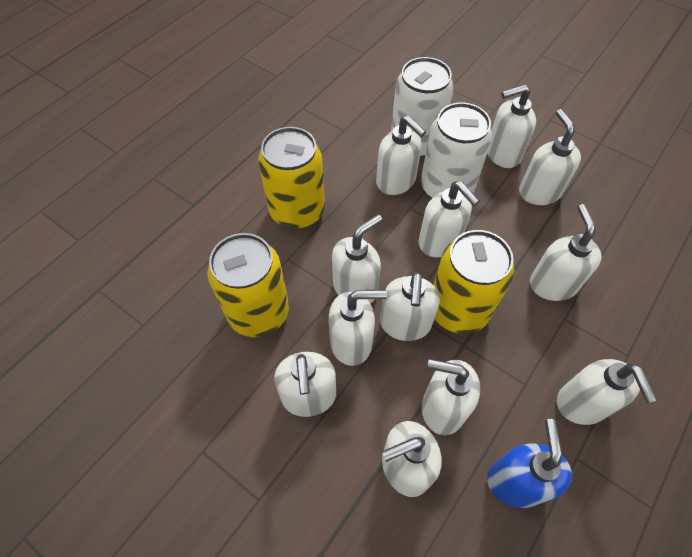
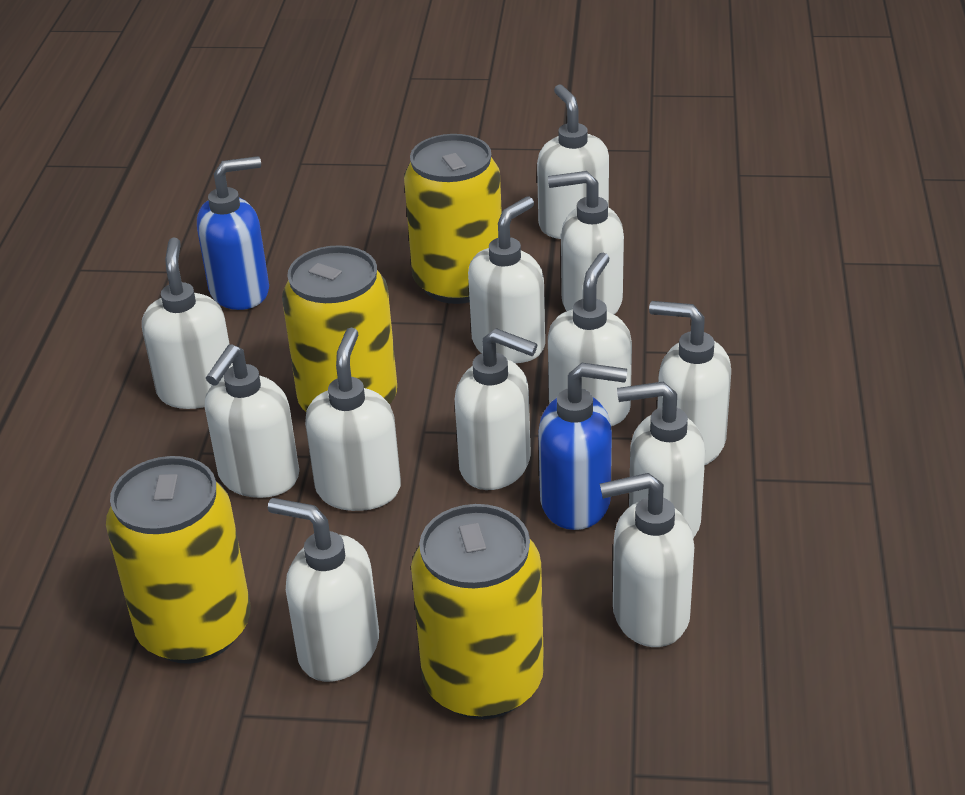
blue soap dispenser: [487,419,572,508] = 1 -> [197,156,269,310] [538,363,627,530] = 2
white can: [391,57,454,158] [421,102,492,198] = 2 -> none = 0
yellow can: [207,233,289,337] [258,127,325,229] [433,230,514,334] = 3 -> [106,456,250,664] [282,245,397,412] [404,134,502,304] [411,504,544,719] = 4

